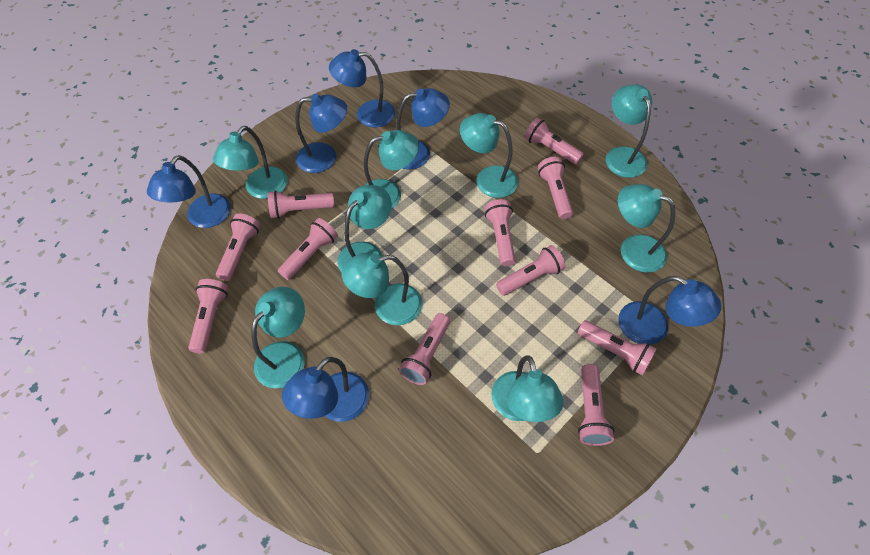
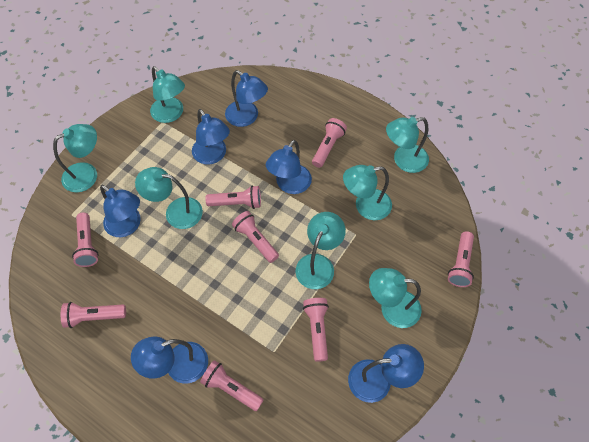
pink flashlight: [188,279,228,353] [216,213,260,281] [268,190,334,218] [278,218,338,280] [399,313,450,385] [485,199,516,266] [496,245,566,296] [524,117,584,164] [538,157,573,219] [578,320,657,376] [578,364,615,446] = 11 -> [61,302,126,328] [72,212,99,267] [200,360,263,411] [206,185,261,209] [232,211,279,263] [303,298,329,362] [312,118,347,168] [448,231,474,287] = 8
turquoise lamp: [213,126,288,199] [251,286,305,388] [337,185,392,271] [341,253,422,325] [364,130,419,209] [460,113,518,198] [491,355,563,422] [606,84,652,178] [618,184,675,273] = 9 -> [53,124,97,192] [135,167,203,229] [150,66,185,123] [295,212,346,289] [343,165,392,220] [369,268,422,328] [386,117,429,173] = 7

